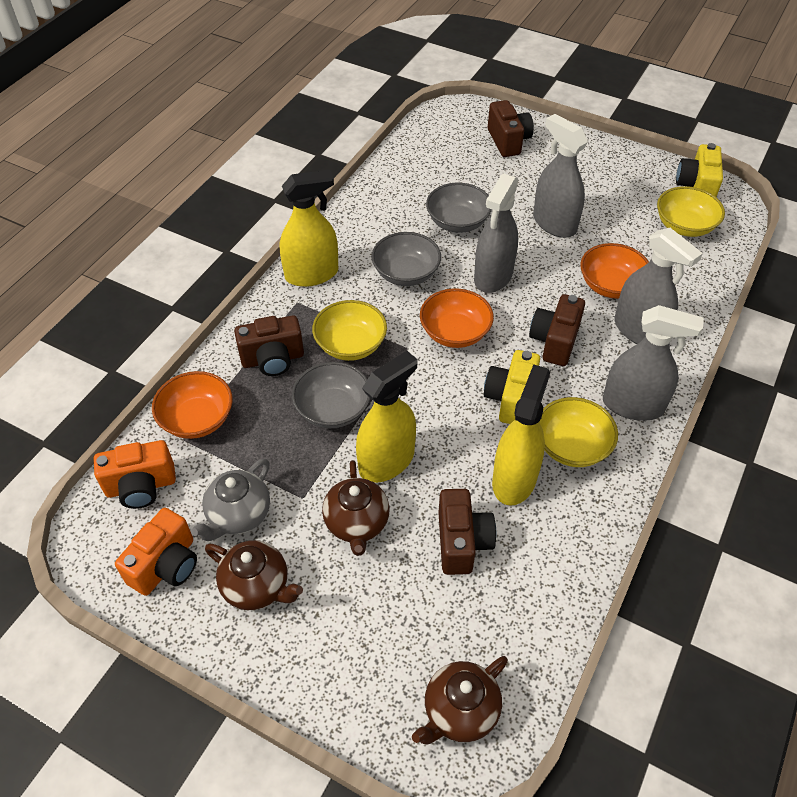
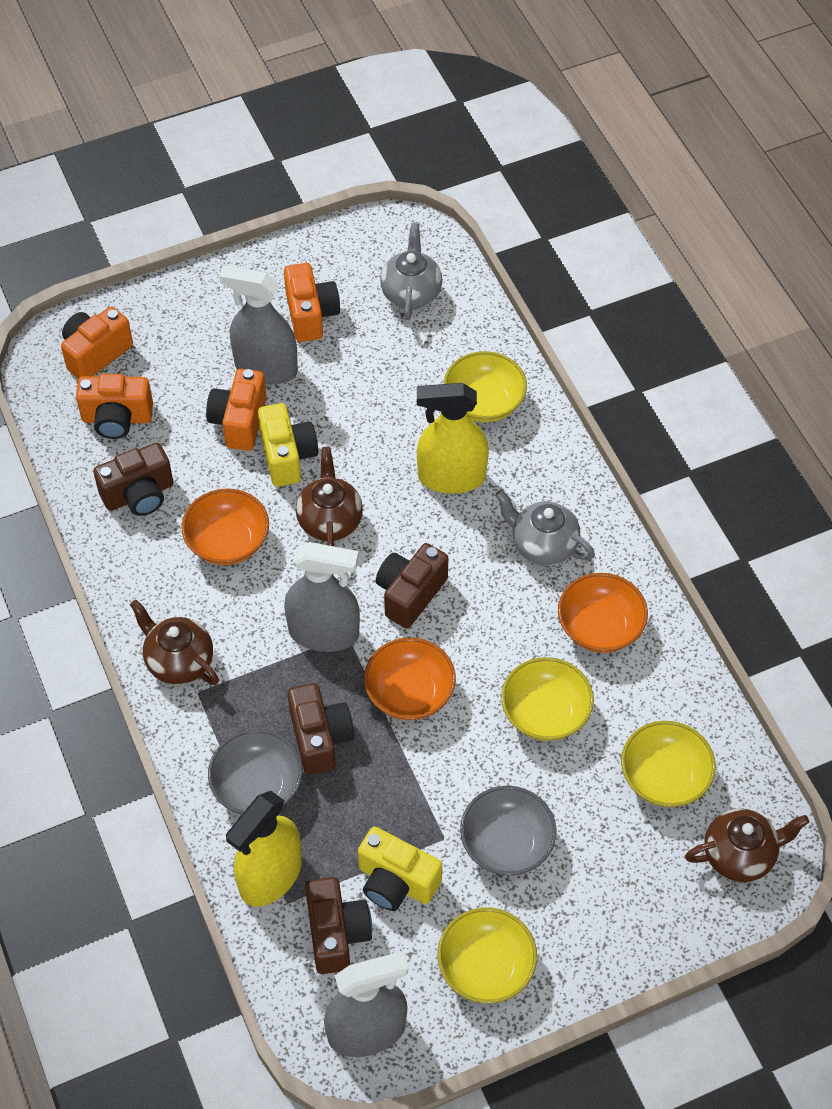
grey bowl: [292,362,370,428] [372,232,441,286] [426,183,492,233] = 3 -> [208,729,302,815] [460,786,557,875] = 2
grey spray bottle: [474,173,518,293] [533,114,588,238] [603,305,704,421] [614,228,703,344] = 4 -> [219,266,298,384] [285,542,360,652] [324,951,408,1057] = 3
grey teapot: [191,458,270,541] = 1 -> [380,223,442,320] [495,490,595,565] = 2
orange camera: [94,440,176,509] [115,508,197,596] = 2 -> [61,306,133,379] [76,374,153,439] [206,369,267,451] [284,263,340,342] = 4
yellow bowl: [312,300,387,361] [539,397,618,467] [657,186,725,237] = 3 -> [438,908,537,1004] [443,351,527,422] [501,657,594,741] [621,721,716,807] = 4
yellow spray bottle: [280,170,338,287] [356,351,418,483] [492,364,550,506] = 3 -> [226,791,302,907] [417,383,489,494] = 2

